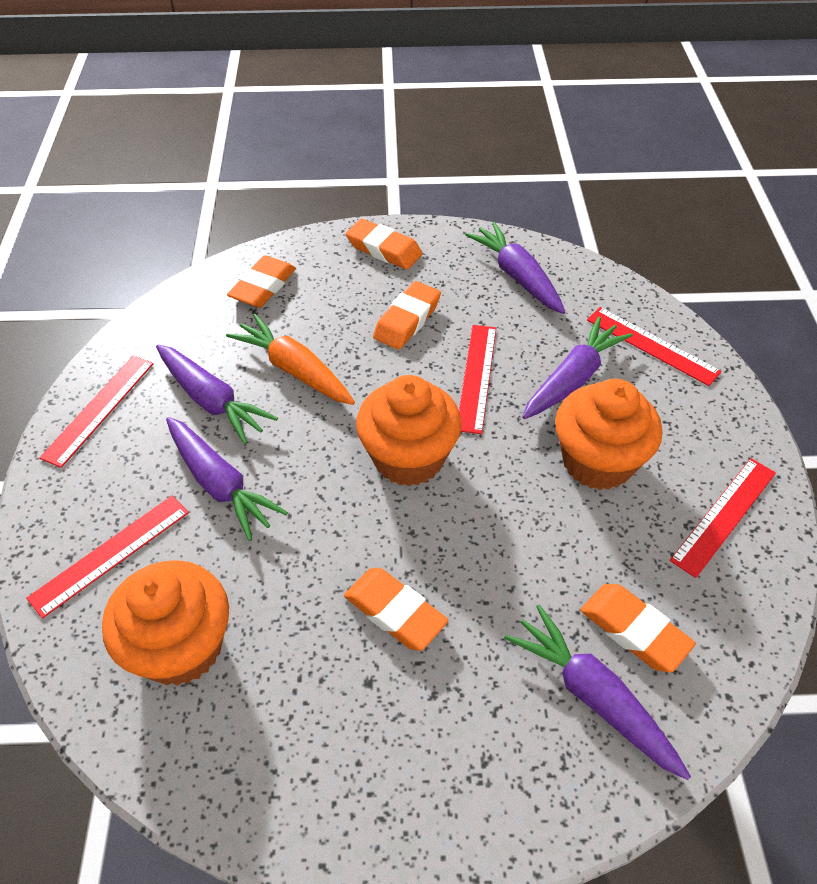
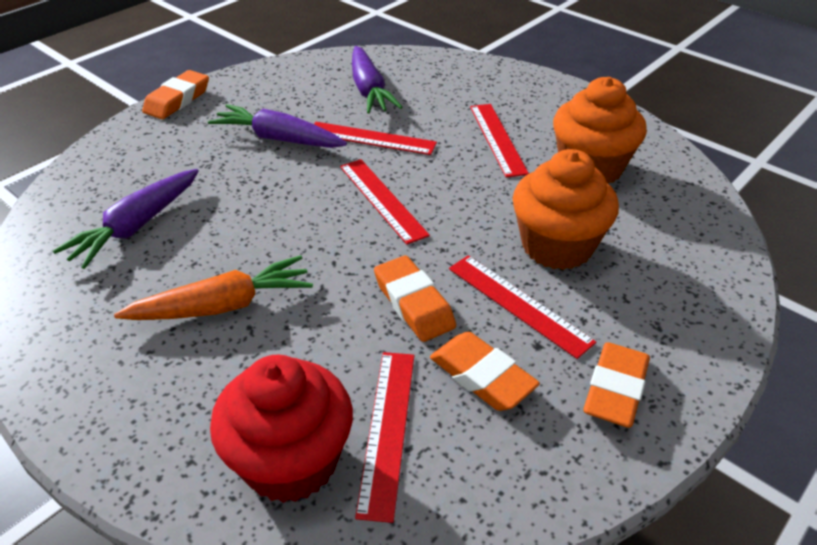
orange cupcake: [102,560,229,686] [356,375,462,486] [555,379,662,490] = 3 -> [513,149,619,270] [553,77,647,184] = 2
orange eraser: [227,255,296,308] [344,568,448,651] [346,219,423,270] [373,281,441,350] [581,584,696,672] = 5 -> [142,70,209,119] [374,256,456,342] [430,332,540,411] [583,342,650,428] = 4
purple carrot: [156,345,278,444] [166,417,288,541] [465,222,566,314] [504,605,691,780] [522,317,633,419] = 5 -> [53,169,199,269] [208,104,347,148] [352,46,403,114] = 3
red cupcake: none = 0 -> [210,355,353,503] = 1

